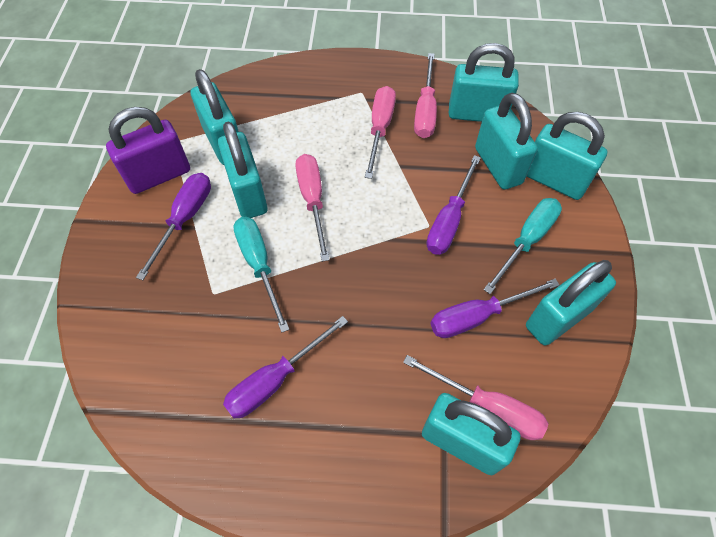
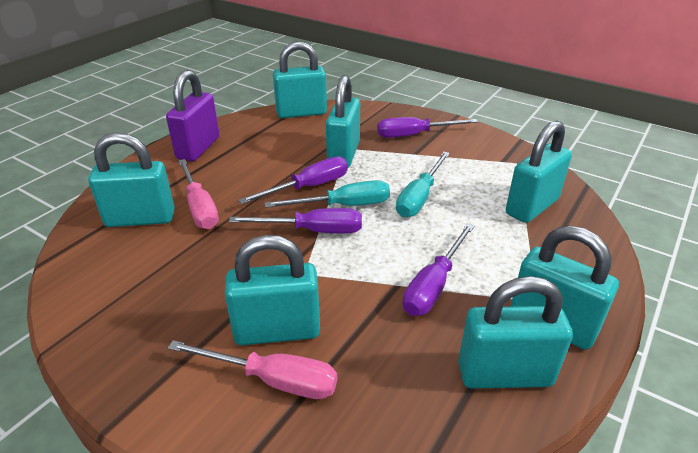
pink screwdriver: [296,154,330,262] [365,86,396,179] [403,355,549,440] [414,53,437,138] = 4 -> [168,340,337,399] [178,159,219,229] = 2

